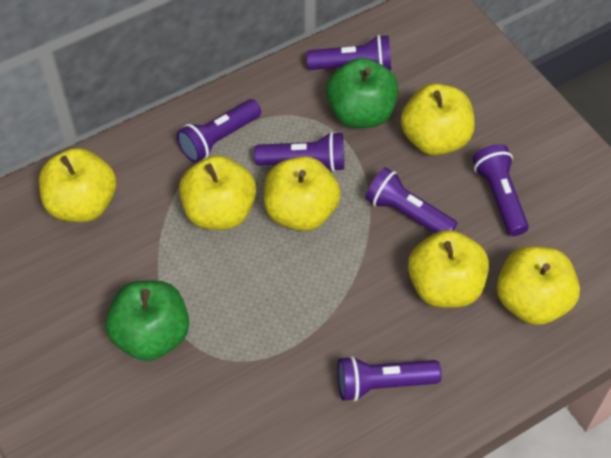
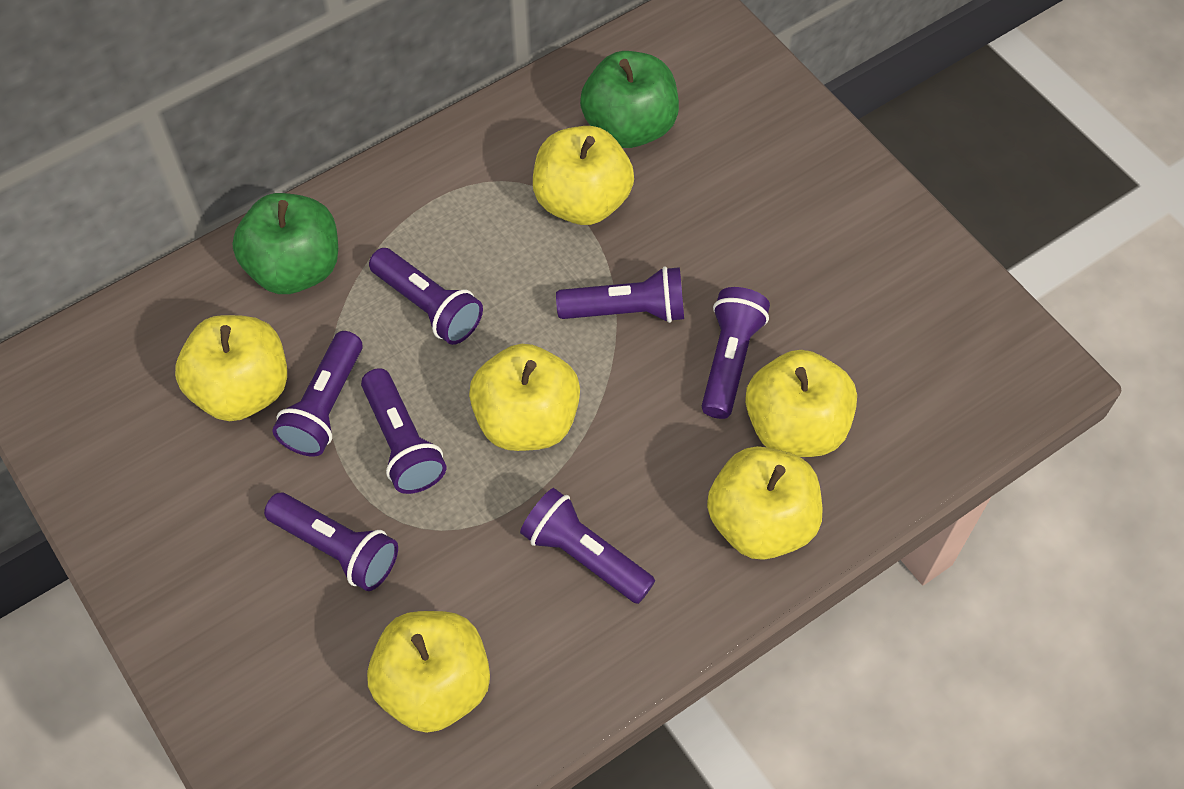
purple flashlight: [176,99,261,163] [254,132,344,172] [306,35,391,70] [337,356,442,401] [365,167,457,233] [472,144,529,236] = 6 -> [264,493,398,591] [272,331,363,457] [361,368,446,494] [369,248,483,345] [520,488,655,604] [556,266,684,323] [702,287,770,419] = 7

